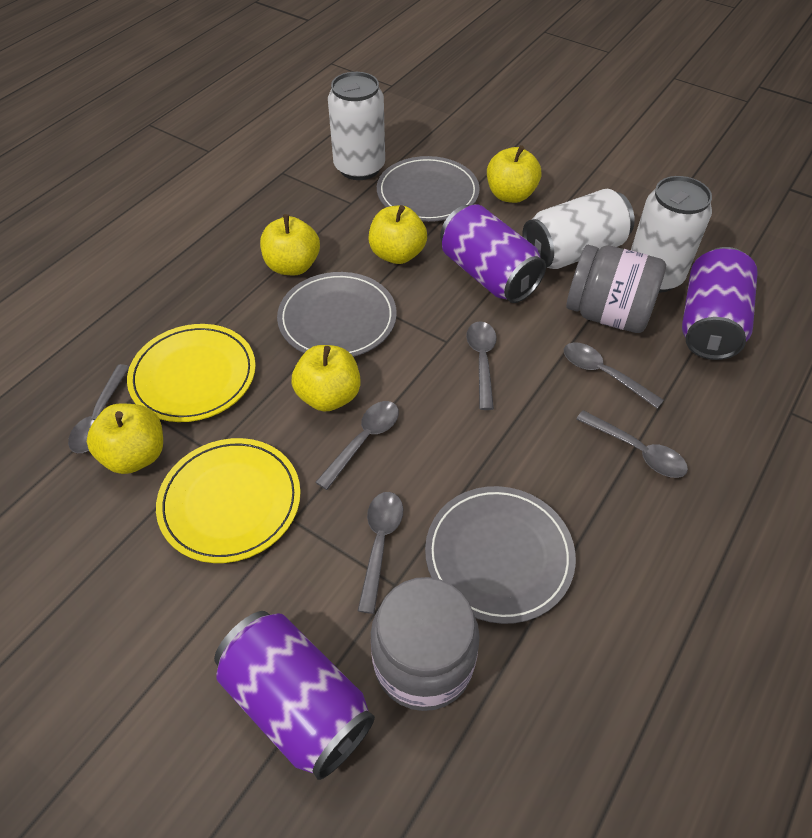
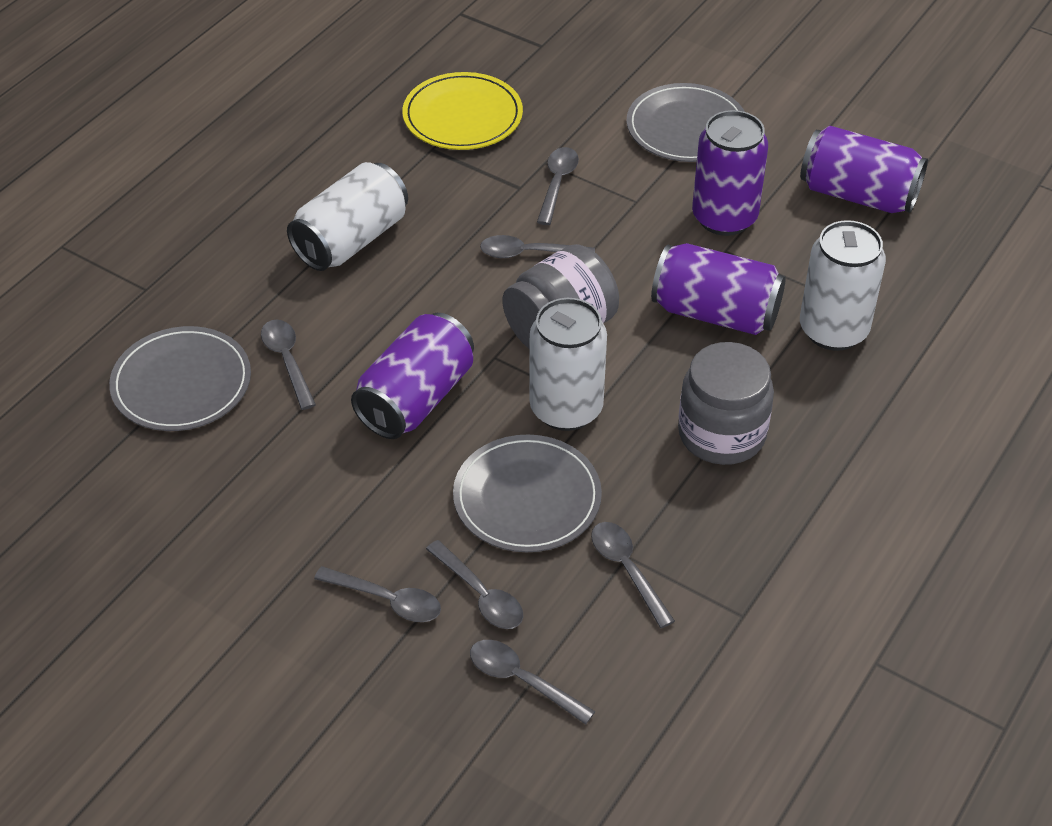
grey spoon: [68,364,129,453] [316,401,399,490] [358,492,403,614] [466,321,497,410] [564,342,664,408] [576,410,688,478] = 6 -> [261,320,316,410] [314,566,441,622] [426,540,523,629] [470,640,595,725] [480,235,595,258] [537,147,579,225] [591,522,675,628] = 7
purple can: [214,611,375,780] [440,205,546,303] [682,247,758,360] = 3 -> [351,313,474,439] [651,243,786,335] [692,110,768,236] [800,126,928,213] = 4
yellow apple: [87,403,163,474] [260,214,320,275] [291,345,361,412] [369,205,427,264] [487,145,541,203] = 5 -> none = 0
yellow plate: [127,324,256,422] [156,438,301,563] = 2 -> [402,72,523,150] = 1

